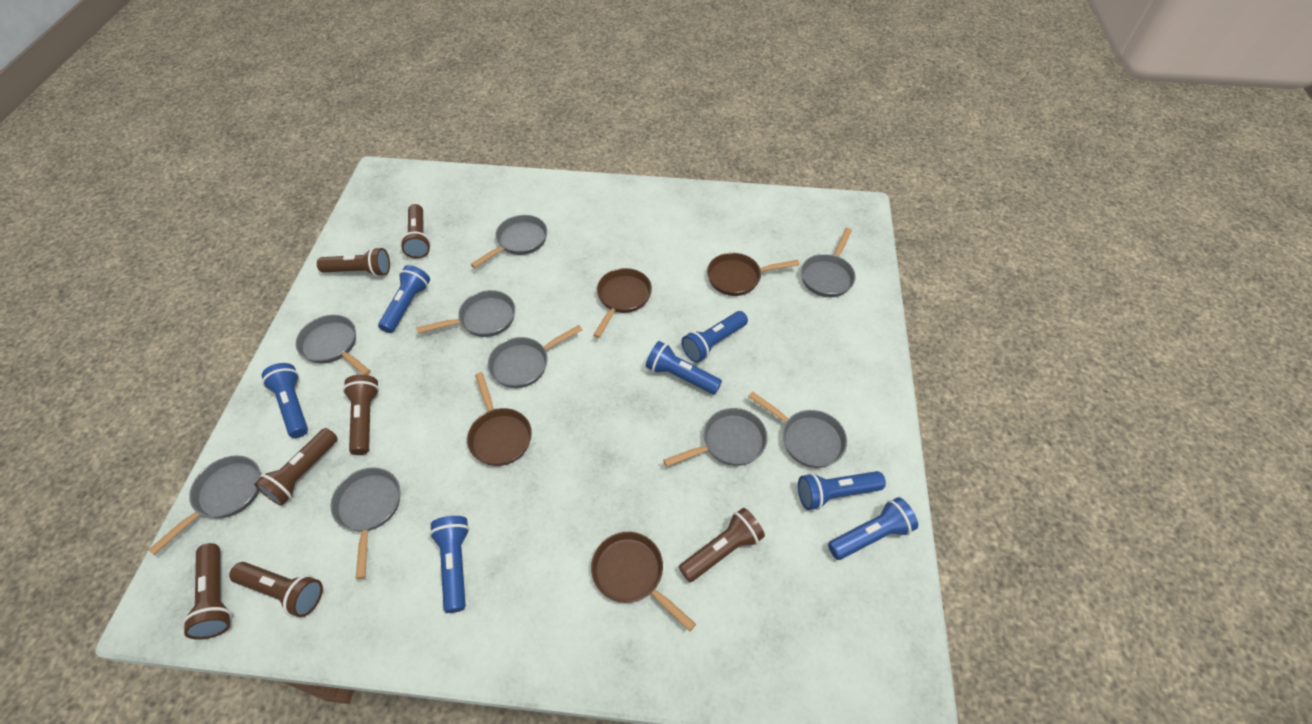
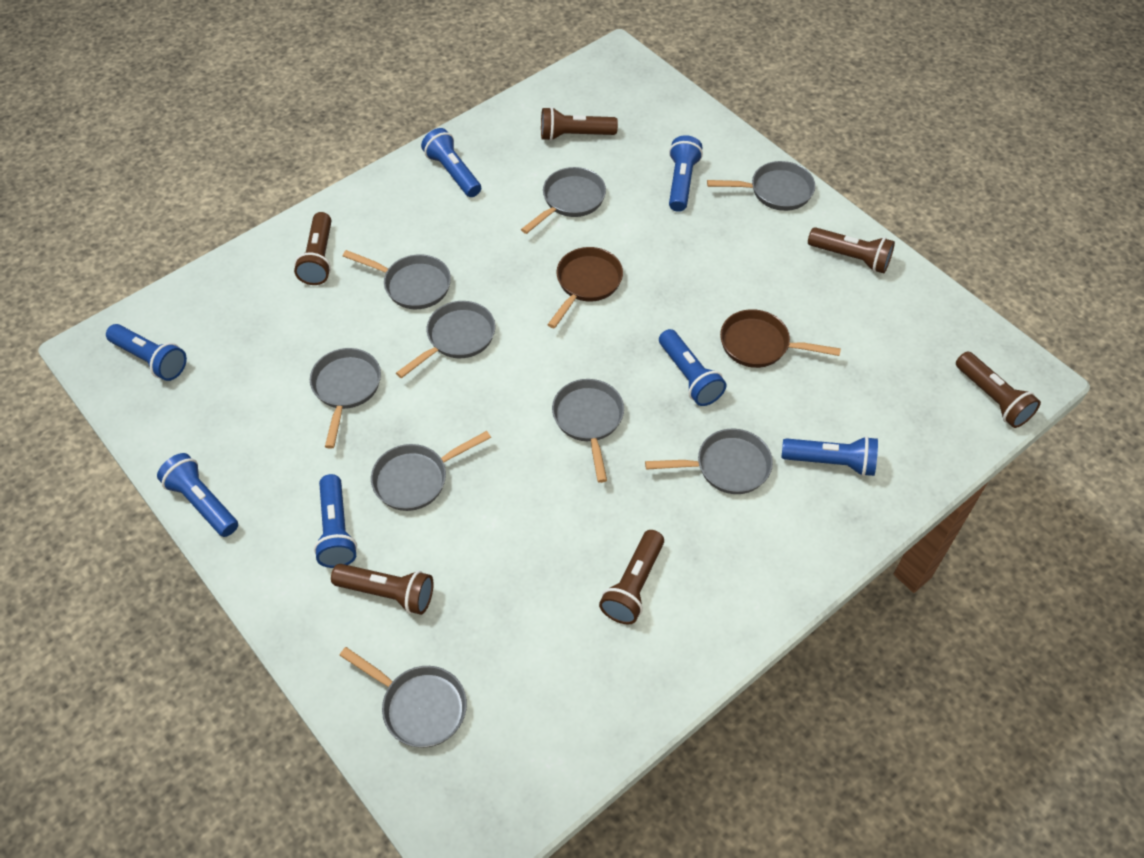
brown flashlight: [182,543,232,640] [229,562,323,617] [254,428,338,506] [317,247,390,277] [343,375,379,455] [400,204,431,259] [679,508,765,582] = 7 -> [294,212,331,285] [331,564,434,615] [541,107,618,141] [599,530,664,625] [808,227,895,273] [956,351,1041,428] = 6
brown pan: [467,372,532,466] [591,532,696,632] [593,268,652,338] [707,253,799,296] = 4 -> [547,247,623,329] [720,309,841,368] = 2

